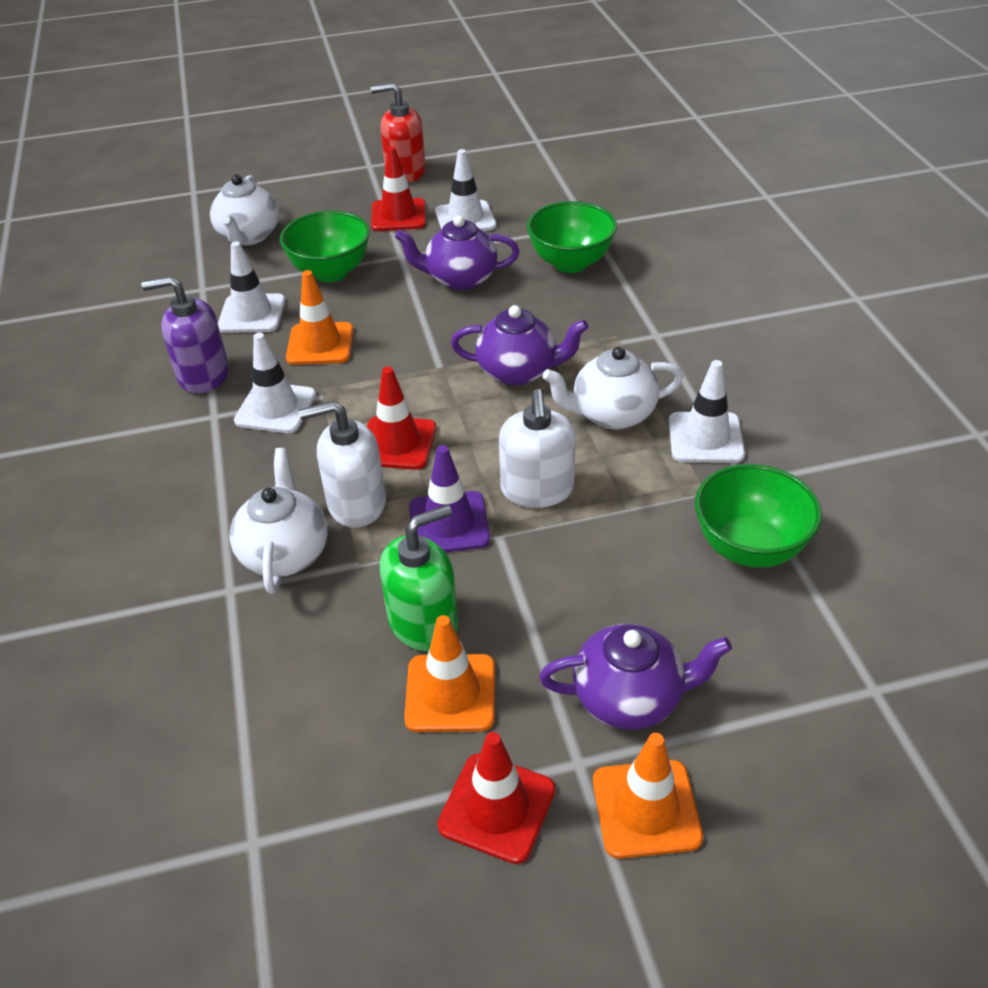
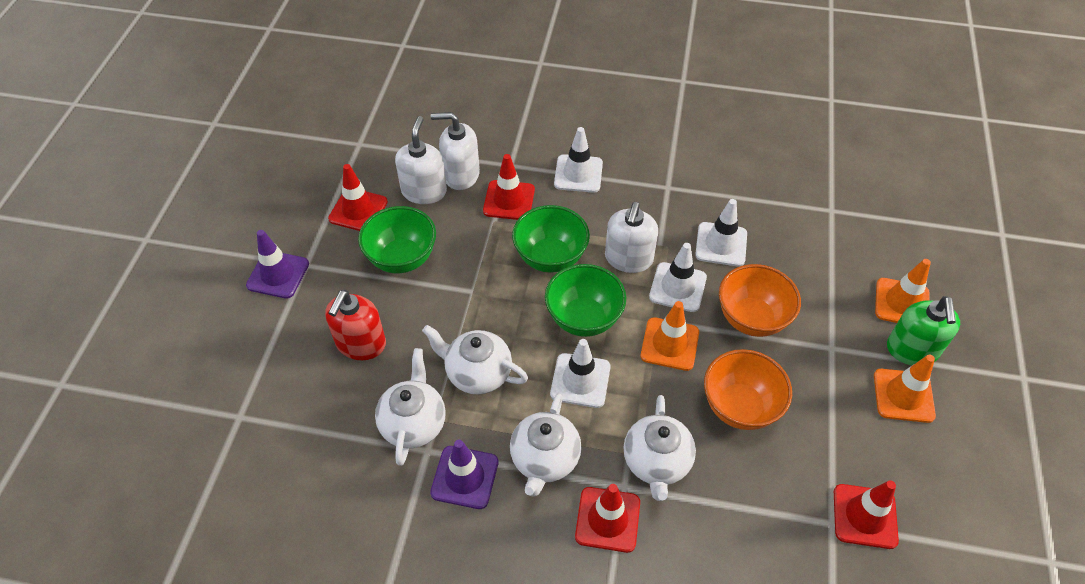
orange bowl: none = 0 -> [704,349,792,430] [719,264,801,337] = 2
purple soap dispenser: [141,276,229,394] = 1 -> none = 0
purple teapot: [395,215,520,290] [451,305,588,386] [539,624,732,730] = 3 -> none = 0
purple traffic cone: [409,445,490,553] = 1 -> [246,230,309,298] [430,440,499,509] = 2
red traffic cone: [367,366,436,470] [371,146,426,231] [437,732,555,864] = 3 -> [328,164,388,231] [483,154,535,220] [575,484,640,553] [834,480,899,549] = 4
white soap dispenser: [299,401,386,528] [499,389,576,508] = 2 -> [395,116,447,204] [431,112,480,190] [605,202,658,273] = 3
white teapot: [210,174,279,245] [229,448,328,594] [543,346,683,430] = 3 -> [375,348,446,466] [422,325,528,395] [510,393,582,497] [623,395,696,501] = 4

